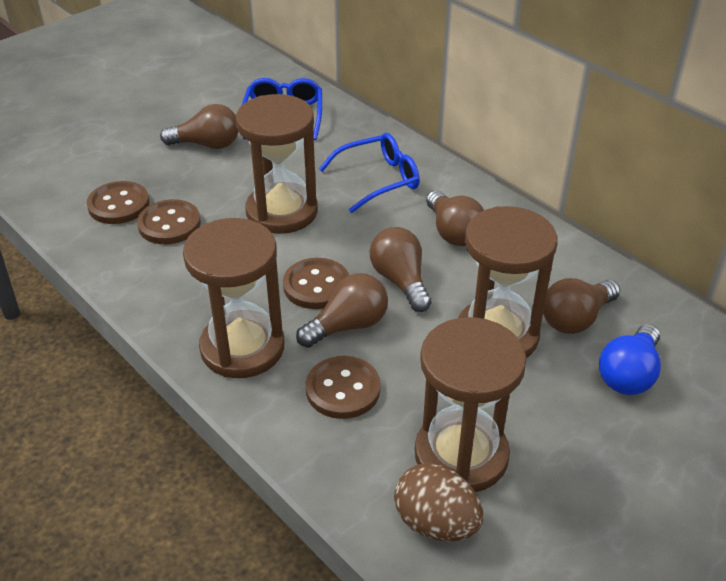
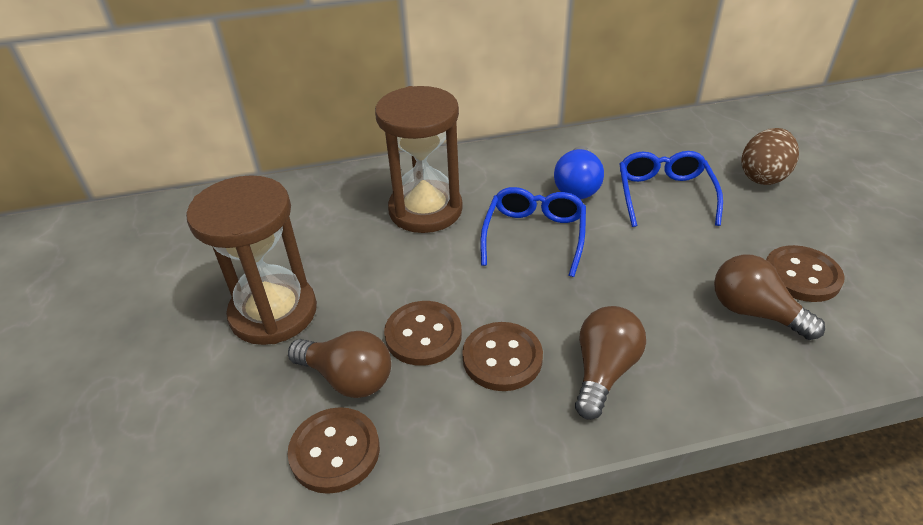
brown hourglass: [183,218,284,378] [236,94,318,234] [415,317,526,492] [458,206,558,358] = 4 -> [186,175,317,345] [375,86,463,233] = 2
brown light bulb: [160,104,239,149] [296,273,388,348] [370,227,431,312] [426,190,484,246] [543,278,620,334] = 5 -> [288,331,391,398] [575,306,646,420] [714,255,825,340] = 3

